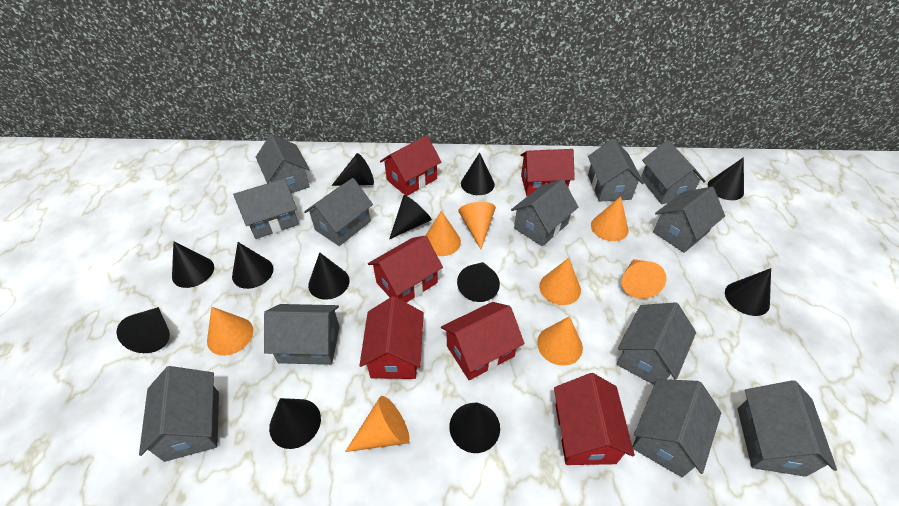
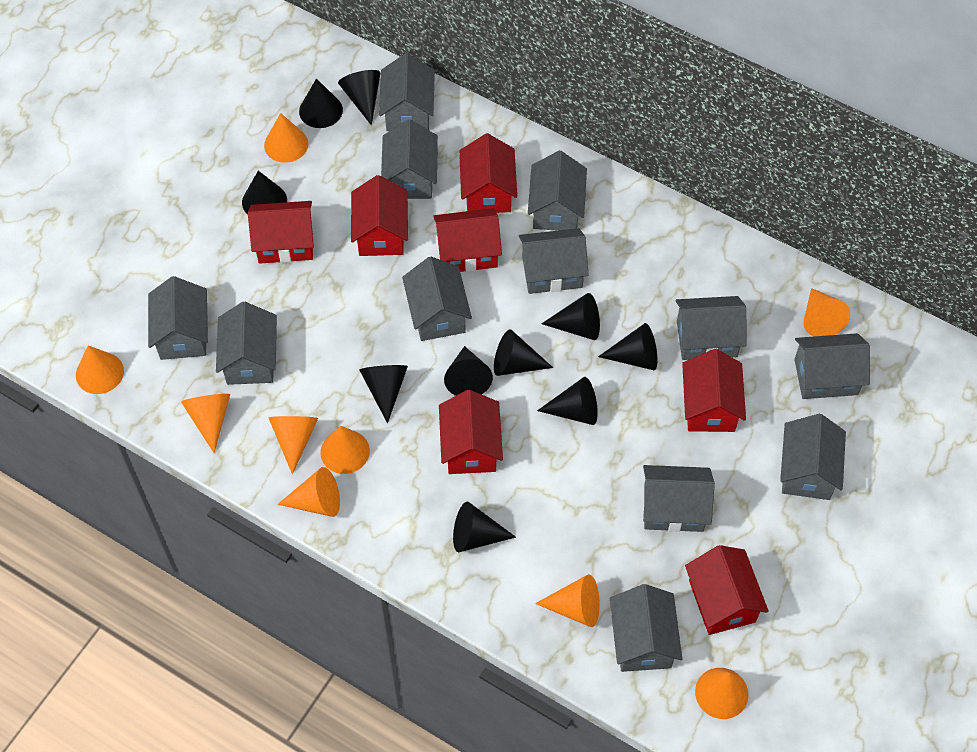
black cone: [116,307,170,353] [172,241,214,288] [232,242,273,289] [269,398,321,449] [308,252,350,300] [331,153,374,186] [389,195,432,239] [449,403,500,453] [457,262,500,302] [461,153,495,195] [708,157,744,200] [725,268,771,316] = 12 -> [242,171,287,215] [299,78,343,128] [338,70,381,125] [359,365,408,423] [444,346,493,396] [453,502,516,552] [494,329,553,376] [537,377,598,425] [541,293,600,340] [598,323,657,370] = 10
orange cone: [207,307,253,356] [345,396,409,452] [426,211,461,256] [458,202,496,249] [537,316,583,366] [539,258,581,305] [591,196,629,241] [622,259,666,299] = 8 -> [76,346,124,394] [181,394,230,453] [264,113,308,163] [269,416,318,474] [278,467,340,517] [320,426,370,474] [535,574,600,627] [695,668,749,719] [803,288,850,337] = 9
red house: [359,296,424,379] [368,235,443,303] [380,136,442,196] [441,302,524,380] [520,149,575,196] [554,373,635,465] = 6 -> [248,201,314,264] [351,175,408,256] [433,208,502,272] [439,390,503,474] [459,133,517,213] [682,349,746,432] [685,545,769,635] = 7

